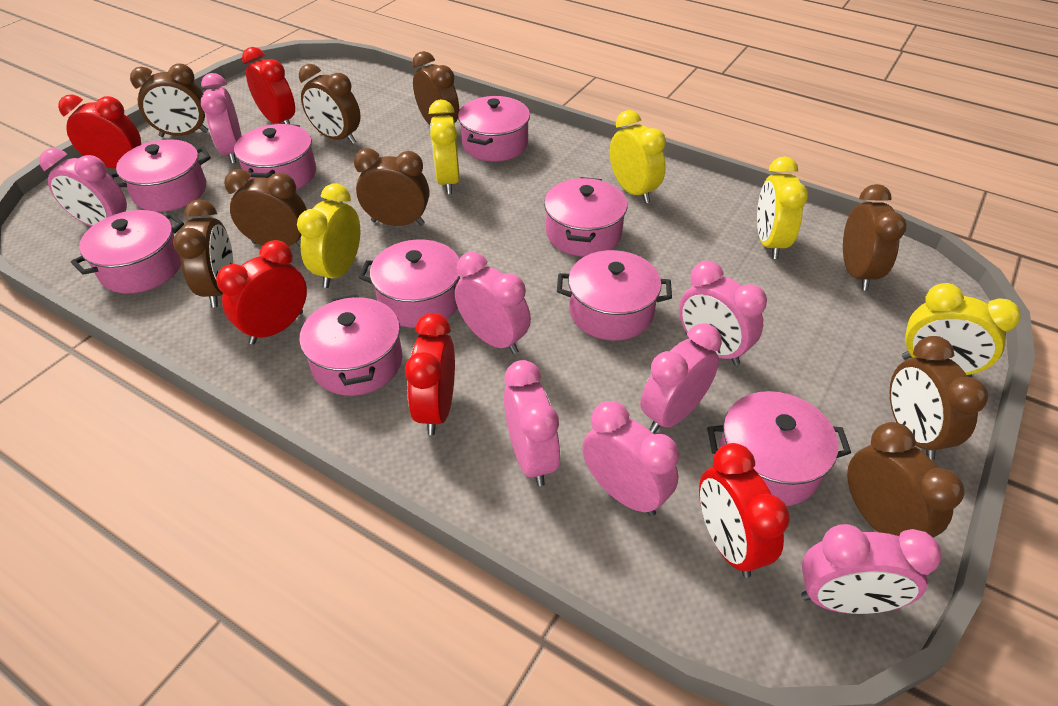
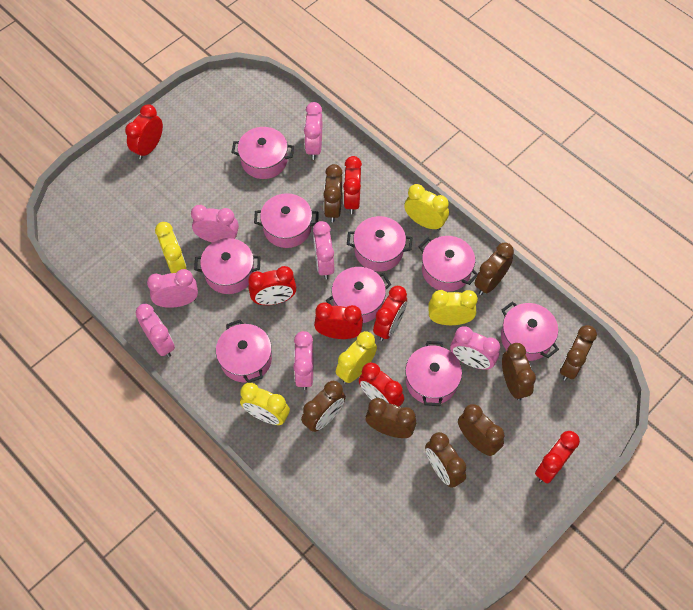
brown clock: [130,63,208,137] [173,199,233,307] [224,169,307,247] [299,64,361,144] [354,148,429,226] [412,51,459,125] [843,184,907,290] [847,422,965,538] [889,336,988,460] = 9 -> [301,381,346,432] [323,164,343,222] [365,398,416,438] [425,432,466,488] [458,404,504,456] [474,243,514,295] [502,343,536,401] [560,325,597,381] = 8
pink clock: [39,148,127,227] [201,73,242,164] [455,252,531,354] [504,360,560,486] [582,401,679,516] [640,323,722,433] [679,261,767,365] [801,524,941,614] = 8 -> [136,304,175,357] [147,269,198,308] [191,205,239,243] [293,331,313,390] [304,102,322,160] [313,221,334,279] [450,326,500,370] = 7
red clock: [58,95,141,168] [216,240,307,345] [242,47,295,124] [405,313,455,435] [699,443,790,578] = 5 -> [125,104,163,159] [248,266,296,305] [314,302,363,339] [343,156,362,214] [359,362,404,407] [373,286,407,341] [535,431,580,483] = 7

